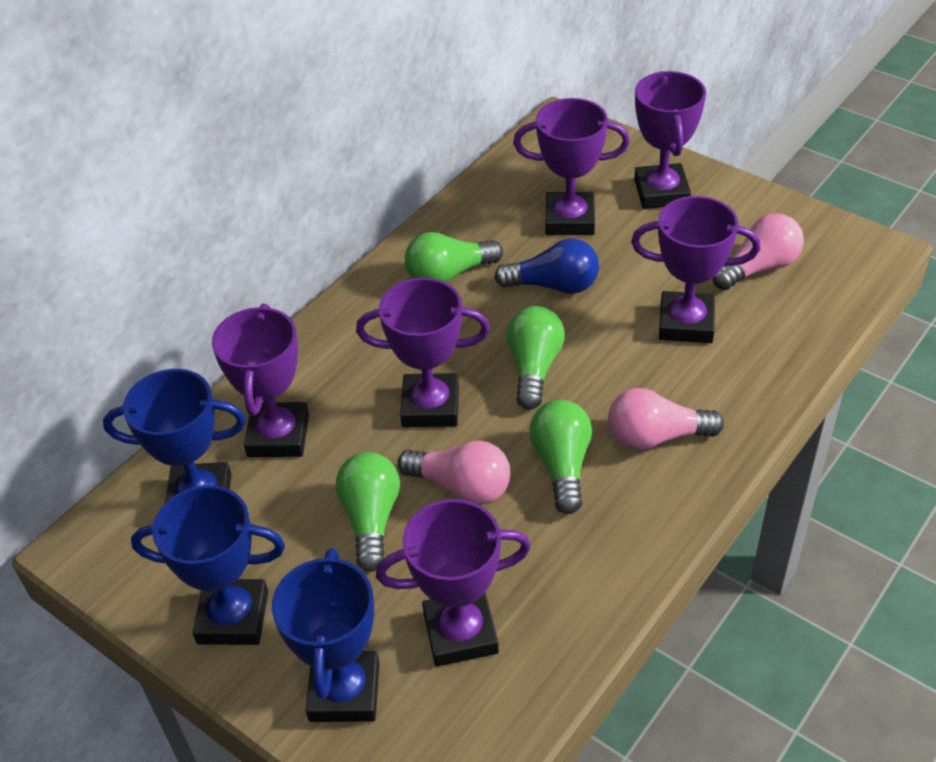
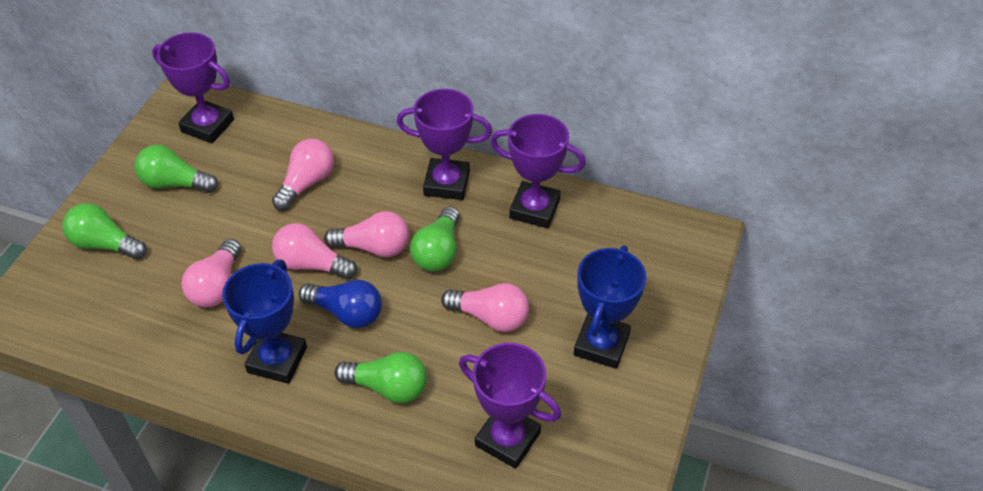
blue trophy: [103,369,246,503] [131,485,285,645] [272,548,380,722] = 3 -> [222,260,307,384] [574,245,646,369] = 2
pink light bulb: [398,441,510,505] [608,388,724,450] [712,213,804,290] = 3 -> [182,239,241,307] [272,139,334,211] [272,223,357,280] [324,211,409,257] [441,283,529,332] = 5
purple trophy: [212,304,309,457] [356,278,490,427] [376,499,531,666] [513,98,630,235] [631,196,760,343] [634,71,706,209] = 6 -> [152,32,234,143] [397,89,492,200] [459,343,561,469] [490,114,586,228] = 4

